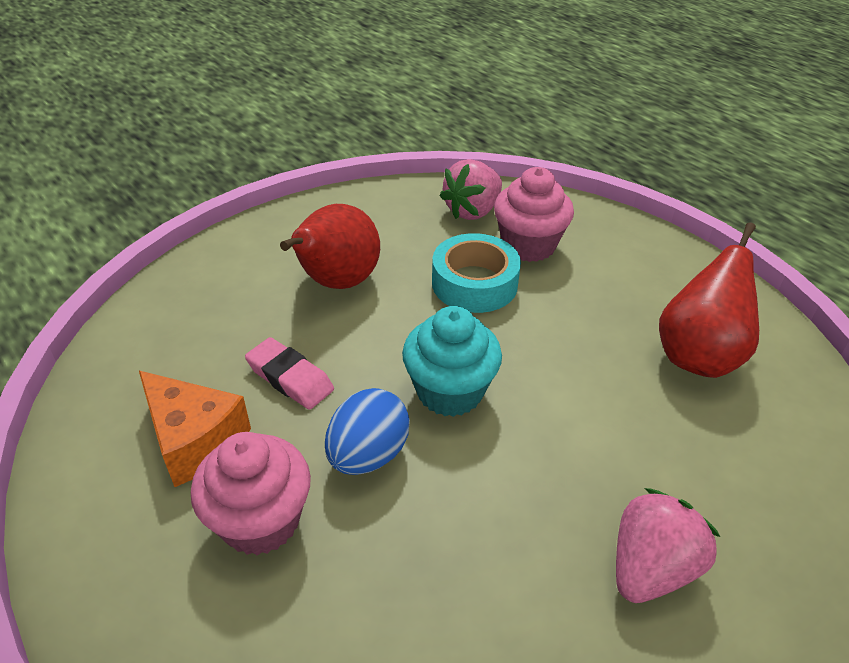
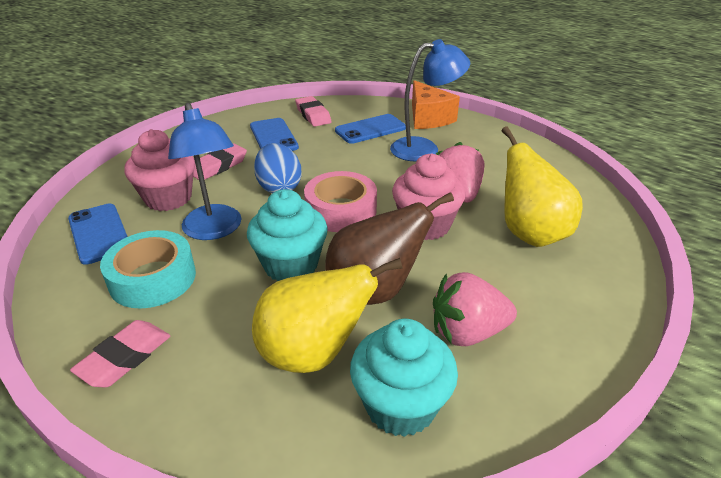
blue lamp: none = 0 -> [168,103,242,240] [390,39,470,162] = 2
blue phone: none = 0 -> [68,204,128,265] [250,118,299,151] [335,114,406,144] = 3
brown pear: none = 0 -> [325,192,454,305] = 1
pink eraser: [245,337,334,410] = 1 -> [70,320,170,388] [193,143,247,180] [295,96,332,127] = 3
pink tape: none = 0 -> [304,171,377,232] = 1
red pear: [280,204,380,289] [659,223,759,378] = 2 -> none = 0
turquoise cupcake: [402,306,502,417] = 1 -> [247,189,328,281] [350,319,458,437] = 2
yellow pear: none = 0 -> [252,258,403,373] [502,126,583,247] = 2

